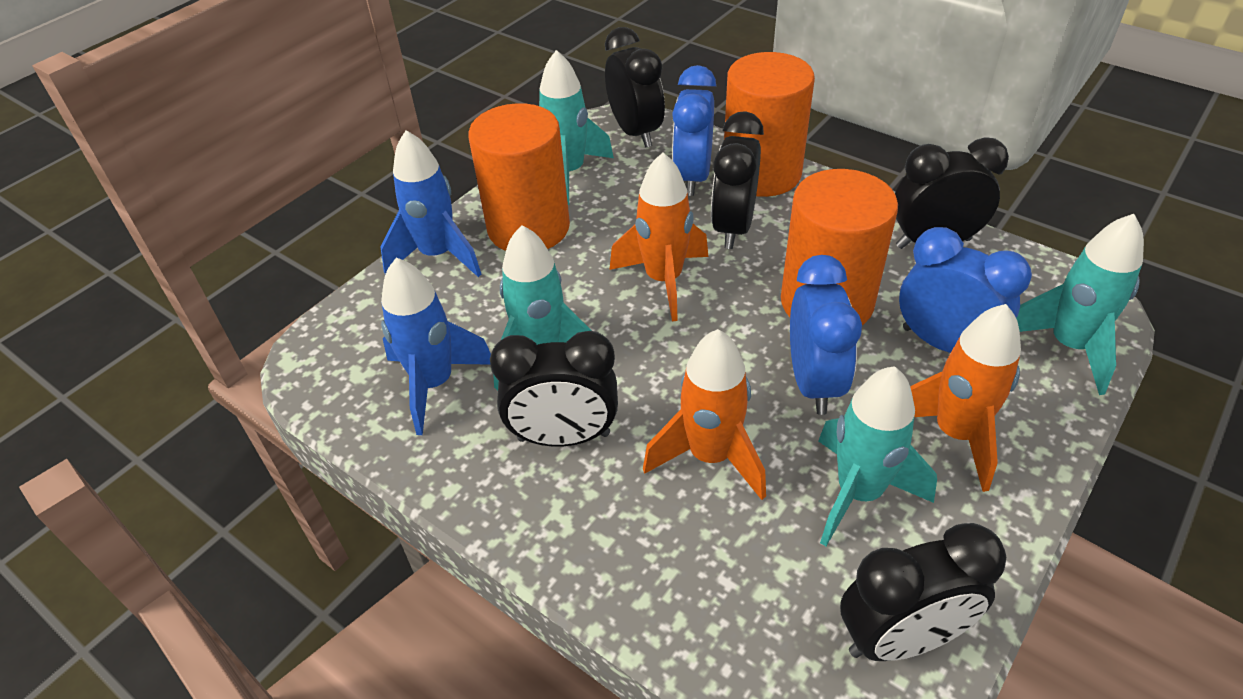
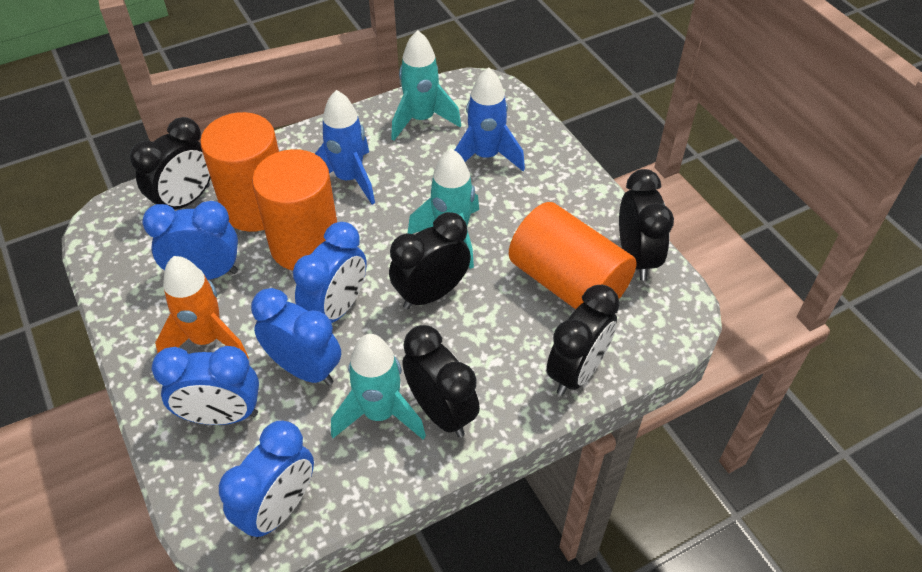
blue clock: [672,65,716,196] [790,255,862,415] [899,227,1032,353] = 3 -> [142,201,238,280] [151,346,259,425] [219,421,314,540] [251,288,341,386] [293,222,367,323] = 5
orange rocket: [610,152,708,322] [643,329,766,500] [910,304,1021,492] = 3 -> [155,256,249,359] = 1
turquoise rocket: [493,225,592,390] [539,50,614,205] [818,366,937,546] [1016,214,1144,395] = 4 -> [331,334,426,440] [391,30,461,141] [408,148,479,269] = 3

